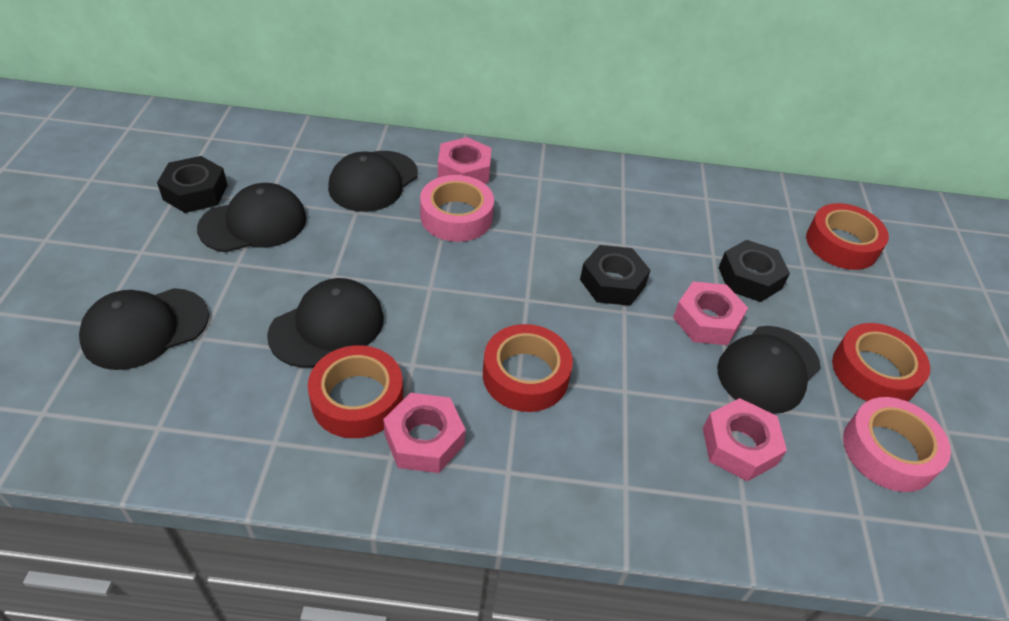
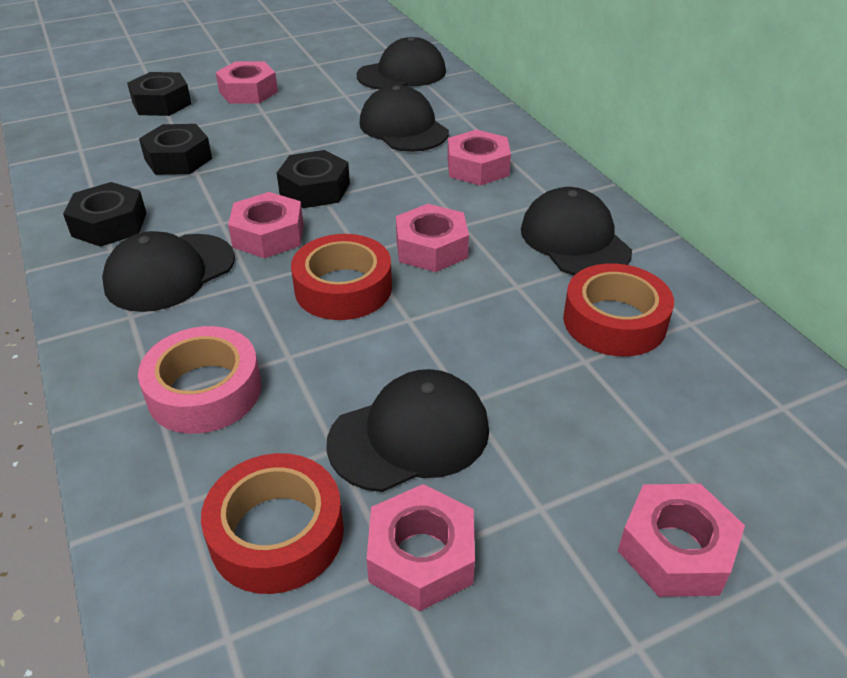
black nut: [157,156,227,213] [580,245,650,306] [719,240,790,302] = 3 -> [63,182,146,247] [127,72,192,116] [139,124,212,175] [277,150,350,208] = 4
pink nut: [383,393,466,473] [438,137,491,184] [673,282,748,345] [703,398,787,481] = 4 -> [216,61,278,104] [228,192,304,258] [367,484,475,611] [396,204,469,272] [448,129,511,186] [618,484,745,597] = 6
pink tape: [420,175,494,242] [843,397,951,492] = 2 -> [138,326,262,434] = 1
red tape: [308,345,403,438] [483,324,573,412] [806,203,889,270] [832,323,930,402] = 4 -> [201,453,344,594] [291,234,392,320] [563,263,674,356] = 3

